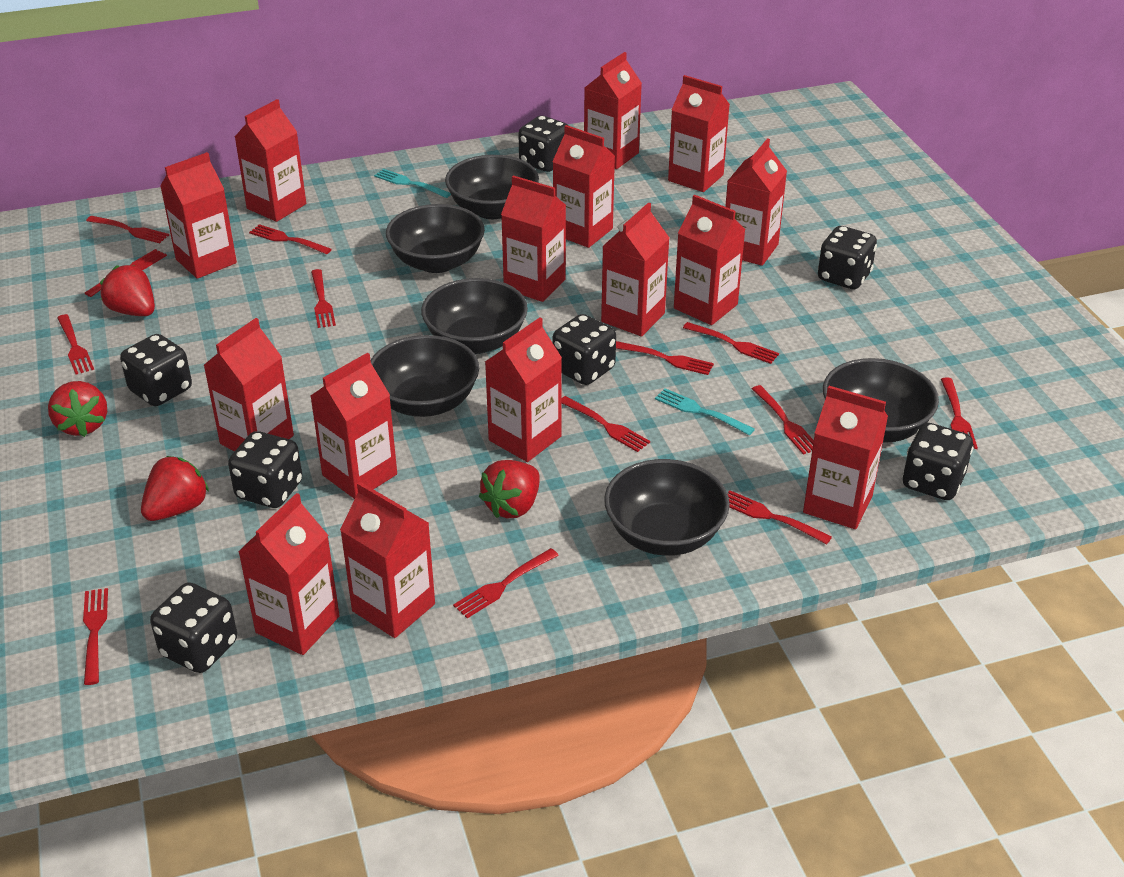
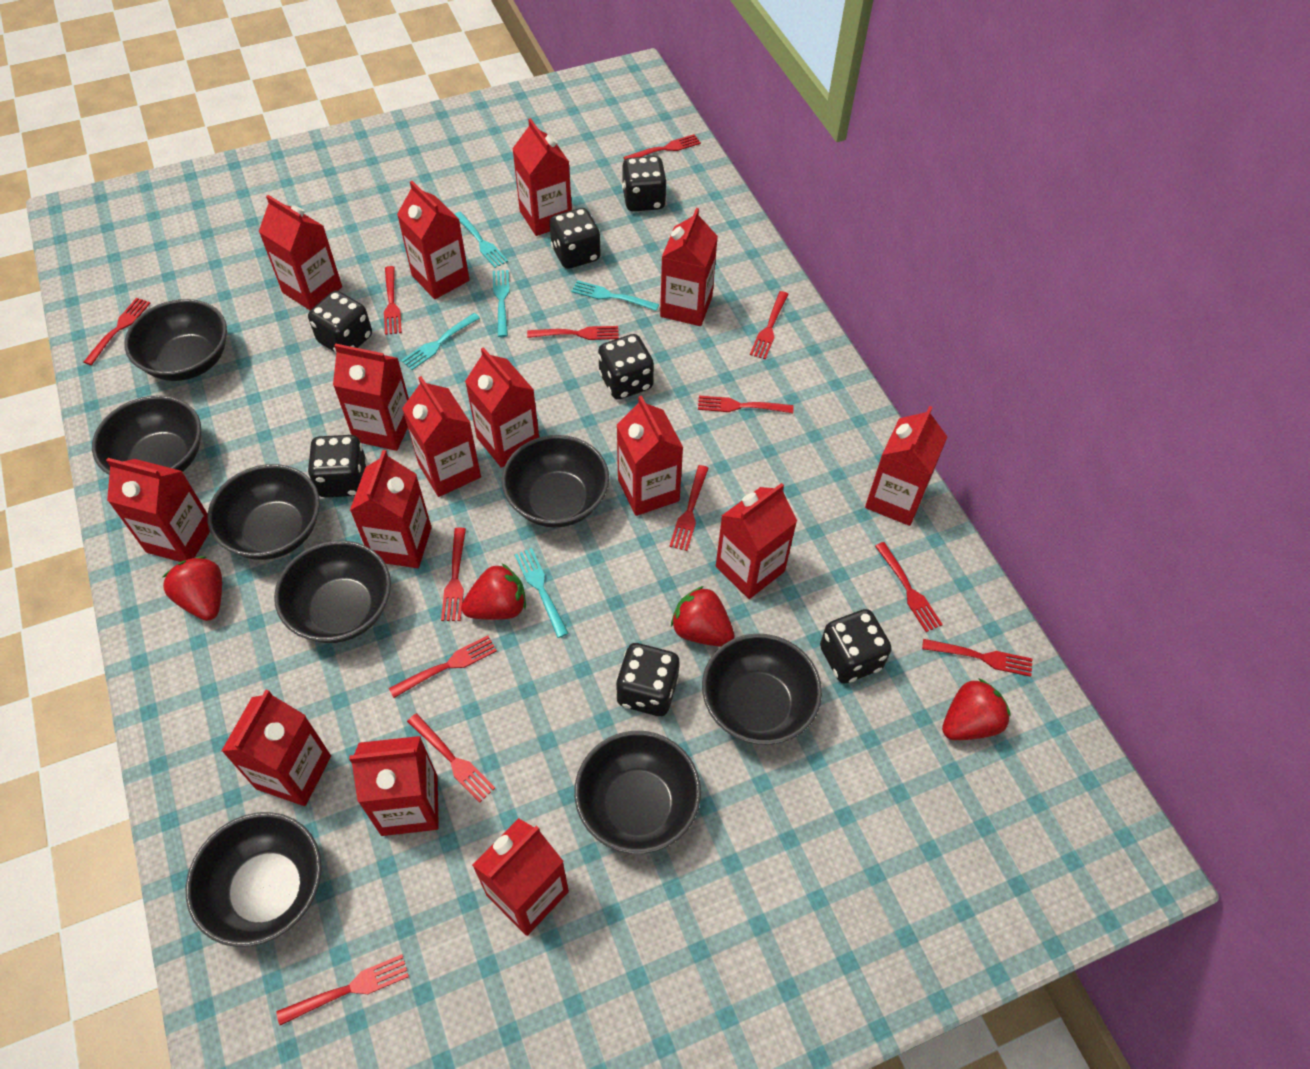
black bowl: [370,335,479,417] [386,204,485,273] [421,278,528,354] [445,155,539,219] [604,459,730,556] [823,358,939,443] = 6 -> [92,395,201,475] [124,299,227,381] [186,812,322,947] [208,464,320,560] [274,541,391,643] [502,435,609,527] [574,731,701,854] [702,634,822,745] = 8
turquoise fork: [374,169,451,198] [655,388,755,436] = 2 -> [401,313,480,370] [454,212,508,268] [493,270,510,337] [515,548,569,638] [571,280,659,311] = 5

